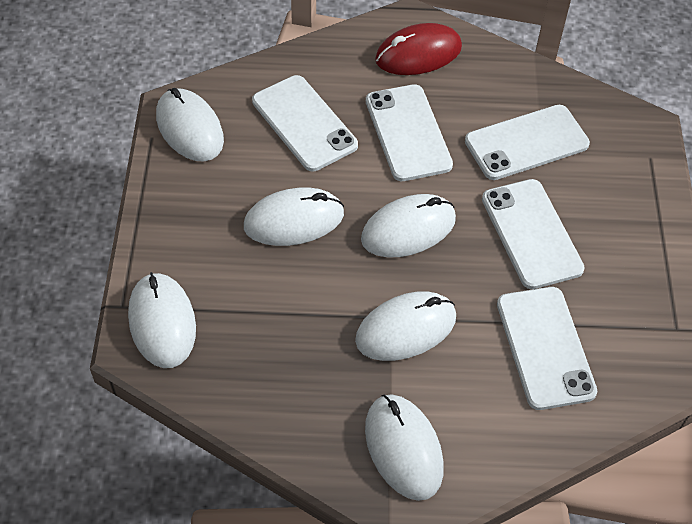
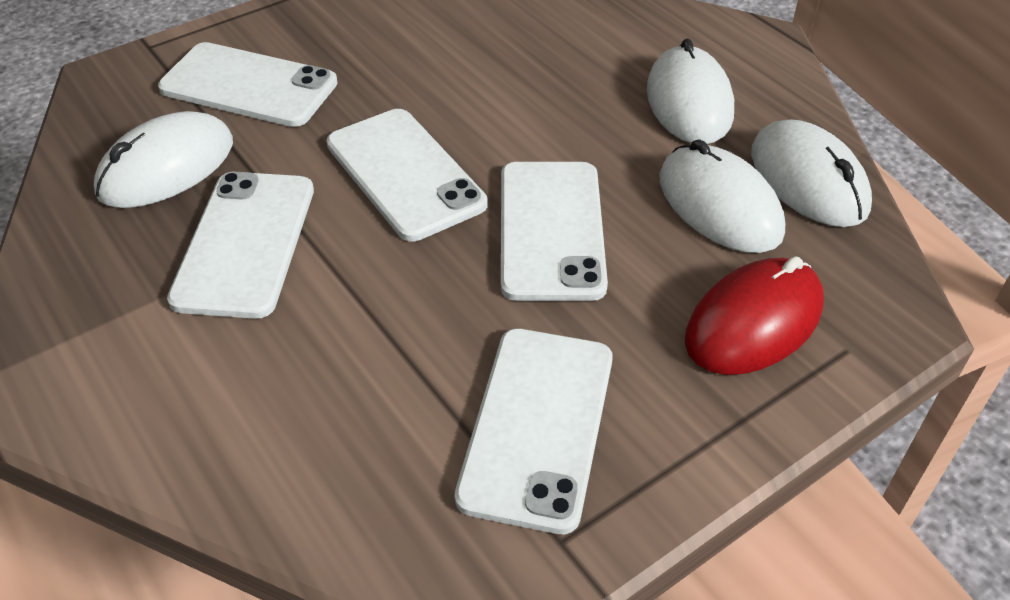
white mouse: [128,272,196,368] [156,88,224,162] [244,188,344,246] [355,291,456,361] [361,194,456,257] [365,394,444,501] = 6 -> [94,111,233,208] [647,38,734,144] [660,139,785,253] [751,120,872,227] = 4

